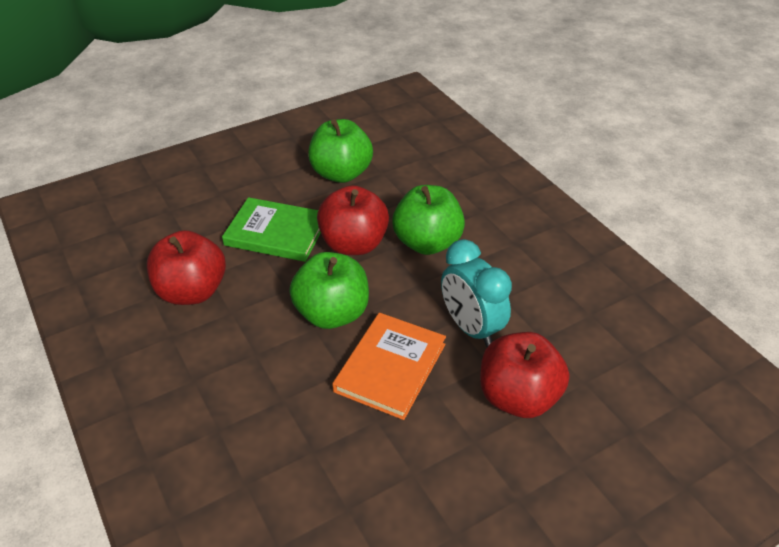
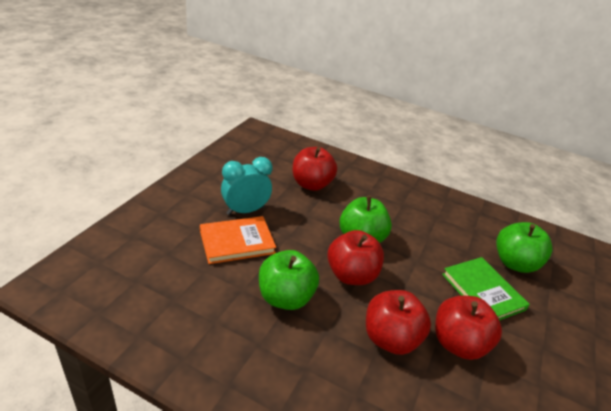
red apple: [147,230,226,305] [317,185,389,255] [480,332,569,418] = 3 -> [293,147,337,191] [327,230,384,285] [366,290,431,355] [435,296,502,360] = 4

